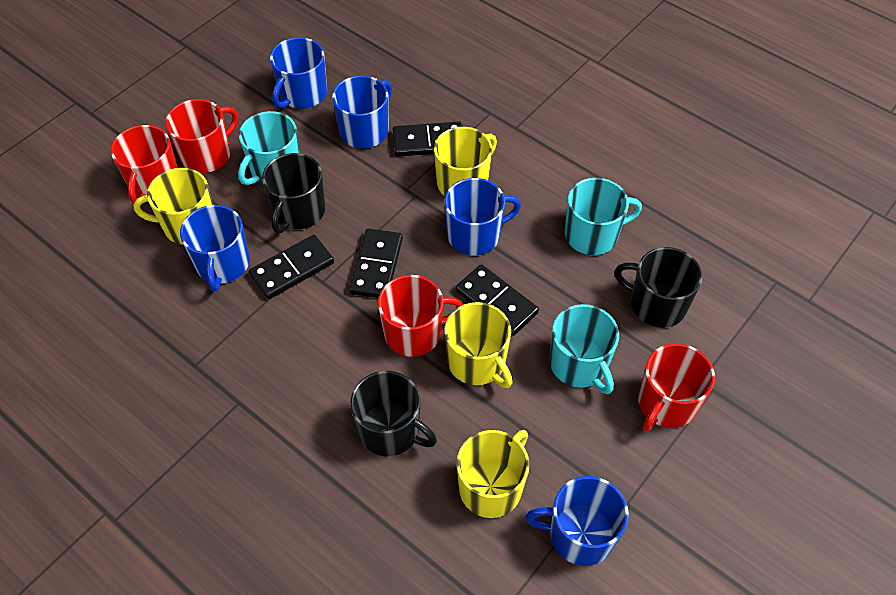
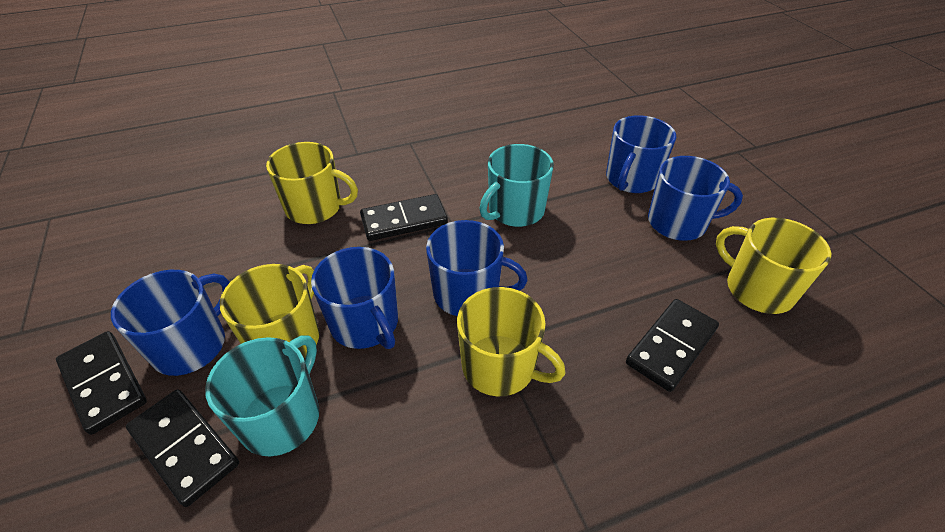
black mug: [262,153,325,233] [350,371,437,456] [614,247,702,328] = 3 -> none = 0
red mug: [111,125,178,204] [165,99,238,173] [378,275,463,357] [638,343,715,432] = 4 -> none = 0
turquoise mug: [238,111,300,185] [550,304,619,394] [565,178,642,255] = 3 -> [205,335,319,456] [479,144,554,227] = 2

